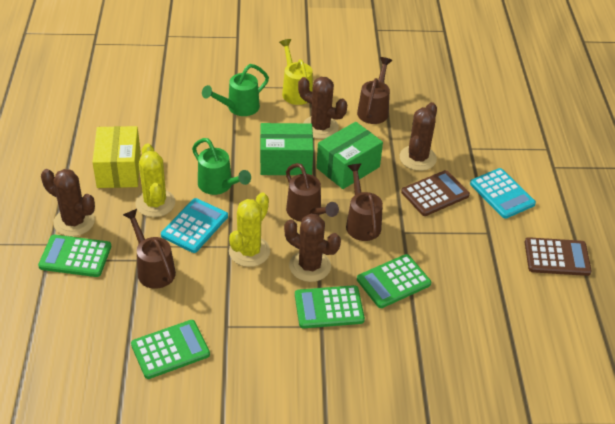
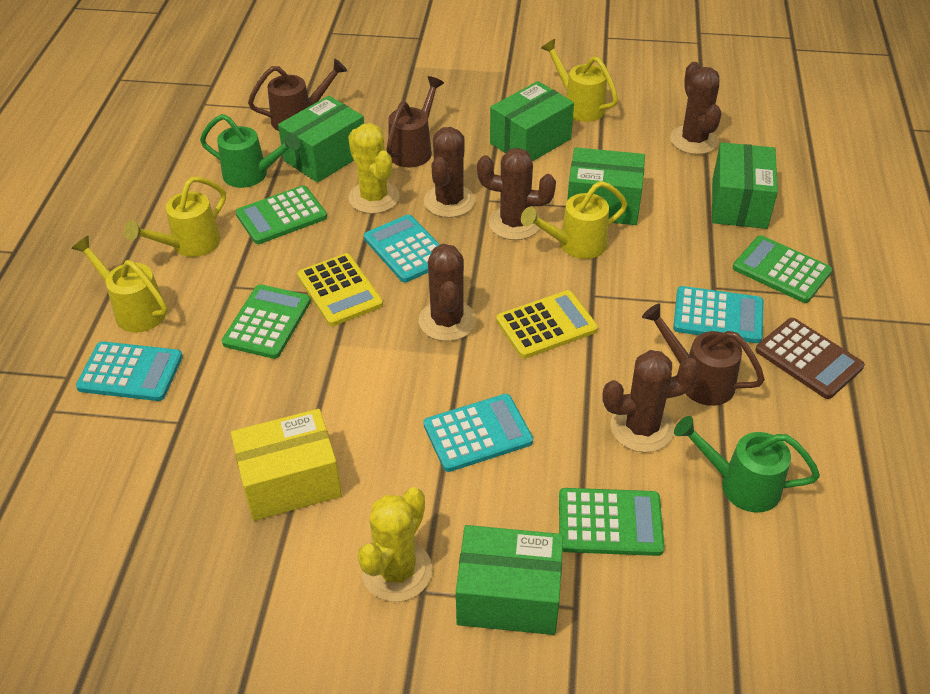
brown cactus: [41,169,95,237] [284,214,341,282] [298,77,347,139] [400,102,437,171] = 4 -> [419,244,476,341] [424,127,475,218] [477,148,556,240] [603,350,700,453] [670,62,721,155] = 5
brown calculator: [401,170,470,216] [525,237,592,276] = 2 -> [755,318,865,399] = 1
brown watering can: [123,209,176,289] [286,163,339,222] [346,163,383,241] [357,57,392,124] = 4 -> [248,59,347,131] [386,76,444,167] [642,303,765,406] = 3
green box: [260,123,313,175] [316,122,383,189] = 2 -> [278,96,364,183] [456,525,563,635] [490,81,574,162] [567,147,645,225] [712,142,778,229] = 5
turquoise calculator: [161,198,228,253] [470,168,536,219] = 2 -> [76,341,183,401] [364,214,440,282] [423,394,533,472] [673,286,764,343] = 4
yellow calculator: none = 0 -> [297,253,383,326] [496,290,598,358] = 2
yellow watering can: [279,39,313,105] = 1 -> [71,236,168,332] [124,177,226,257] [521,181,627,259] [541,39,618,122] = 4

